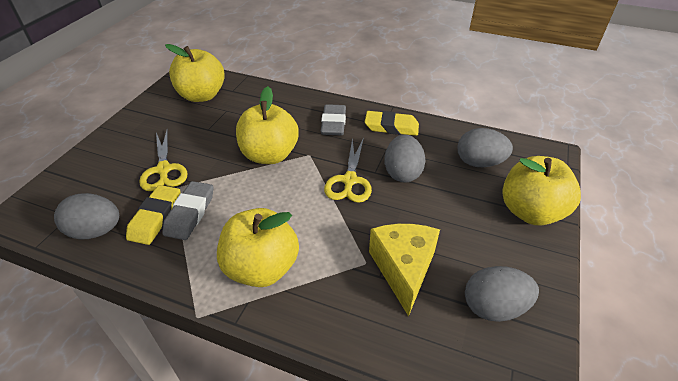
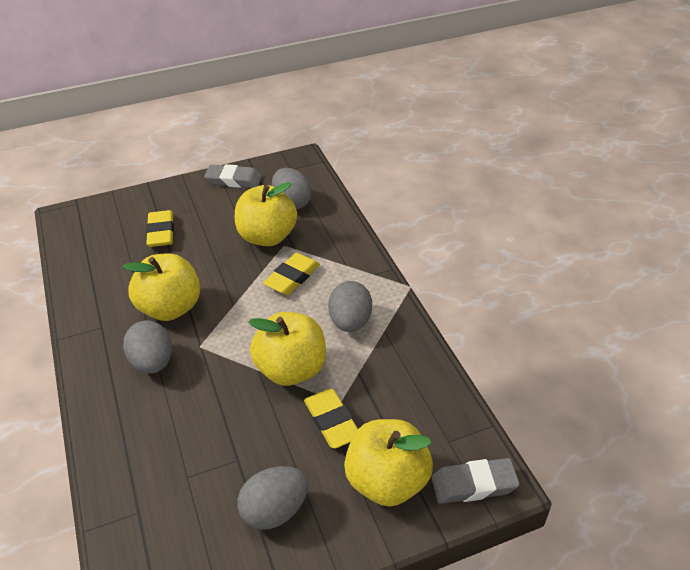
yellow cheese: [369,224,440,317] = 1 -> none = 0
yellow eraser: [126,185,181,245] [365,111,419,136] = 2 -> [146,210,174,247] [263,253,320,295] [304,389,358,448] = 3
yellow scissors: [139,130,188,191] [324,138,372,203] = 2 -> none = 0

